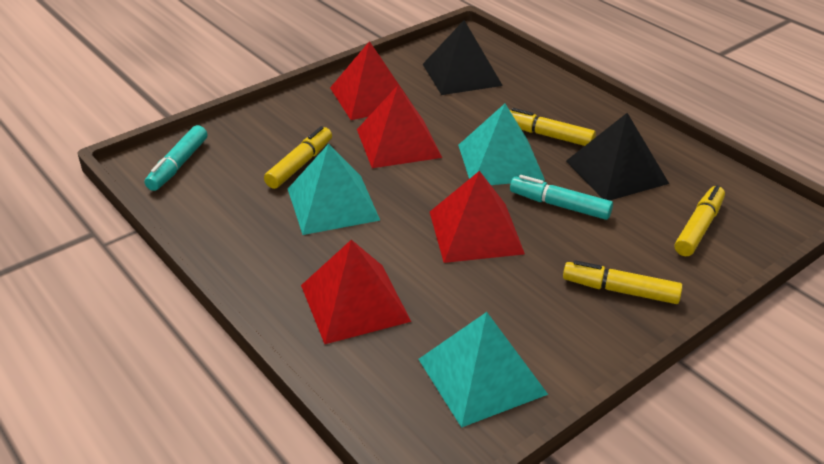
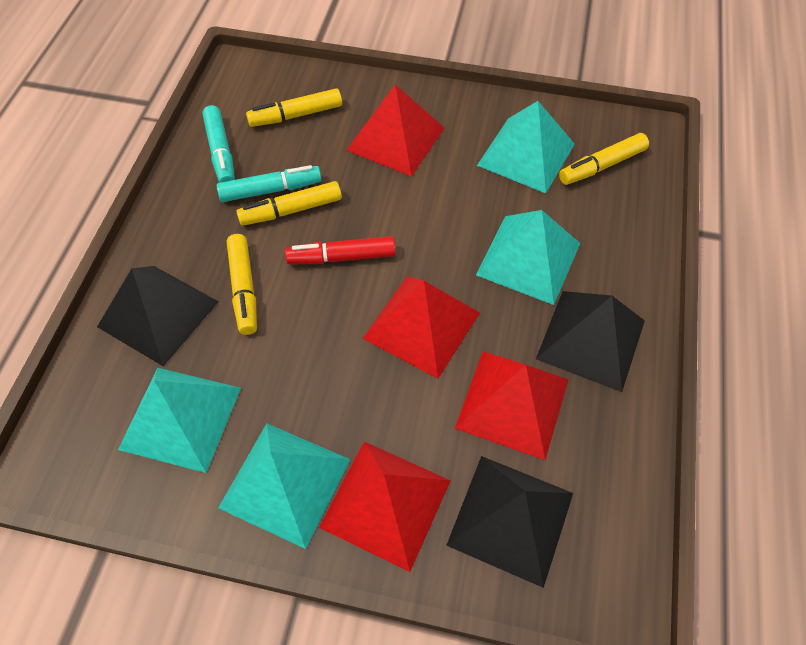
black pyramid: [423,20,503,95] [566,113,669,200] = 2 -> [97,266,219,366] [446,456,573,588] [536,291,645,392] = 3
red marker: none = 0 -> [285,236,396,264] = 1
turquoise pyramid: [288,144,380,235] [418,312,548,428] [458,104,545,185] = 3 -> [118,368,241,473] [218,424,350,549] [476,210,580,305] [477,101,575,193] = 4

